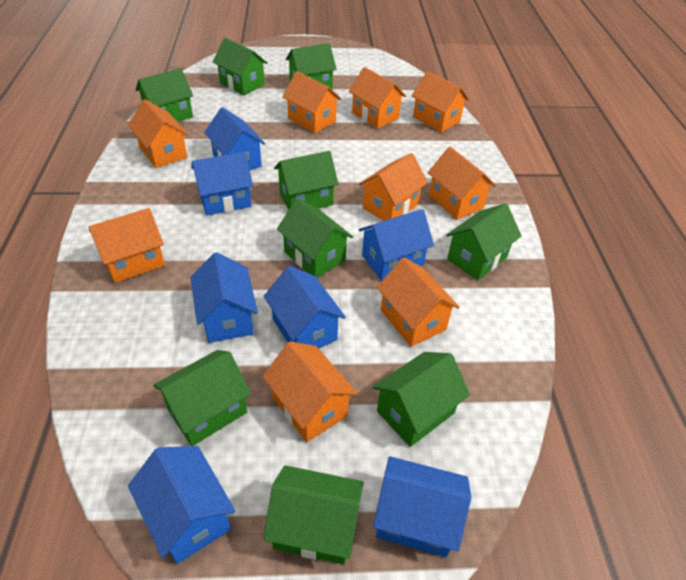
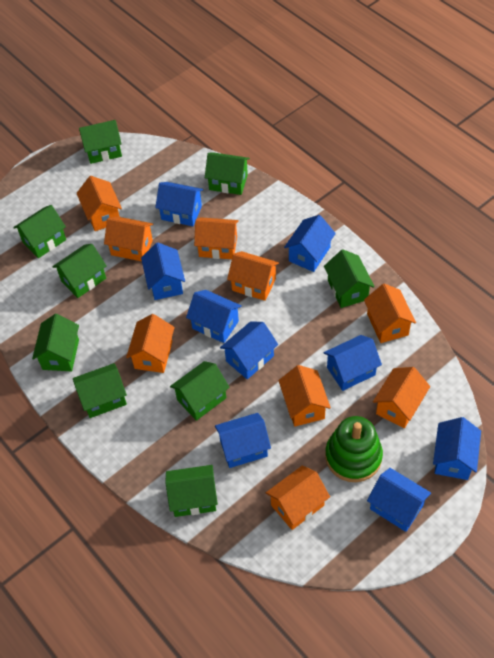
blue house: [128,446,235,564] [190,252,258,343] [191,152,253,215] [204,107,265,170] [264,266,346,348] [359,209,434,281] [373,456,471,557] = 7 -> [141,242,185,300] [155,182,203,226] [186,290,242,343] [215,413,271,468] [220,321,278,379] [284,215,336,272] [324,335,382,391] [367,468,431,532] [433,417,481,480] = 9
green stacking toy: none = 0 -> [325,416,383,482] = 1

